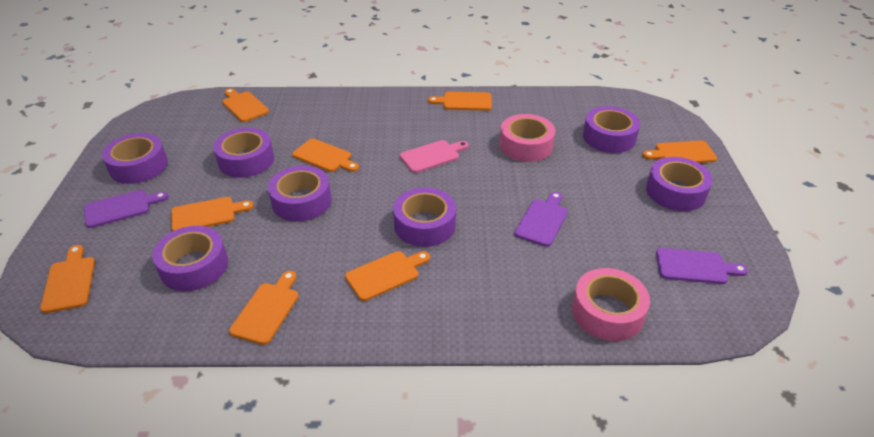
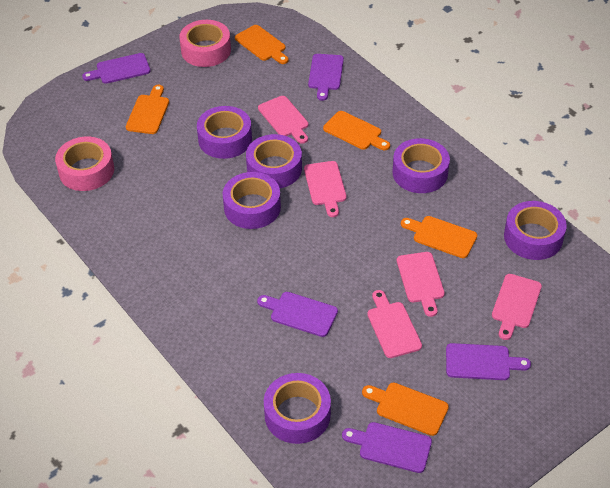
orange cutting board: [40,245,95,313] [171,197,254,231] [222,88,269,122] [229,271,299,345] [292,139,359,172] [345,251,430,301] [428,92,492,111] [643,140,717,163] = 8 -> [126,85,169,134] [235,25,289,64] [323,111,390,150] [362,383,449,436] [401,216,477,258] = 5
pink cutting board: [400,140,469,173] = 1 -> [258,96,309,144] [304,161,347,217] [367,290,422,358] [397,252,445,317] [492,274,542,340] = 5
purple cutting board: [84,190,168,228] [515,192,568,247] [656,248,748,284] = 3 -> [82,53,151,84] [257,292,338,337] [308,54,344,101] [342,422,432,473] [446,343,531,380] = 5
purple tape: [102,133,168,184] [152,226,228,291] [213,128,274,178] [268,166,331,222] [393,187,456,247] [583,106,640,153] [646,157,713,211] = 7 -> [197,106,252,159] [223,172,281,229] [246,134,302,188] [264,373,331,444] [392,138,450,193] [504,201,567,260] = 6

